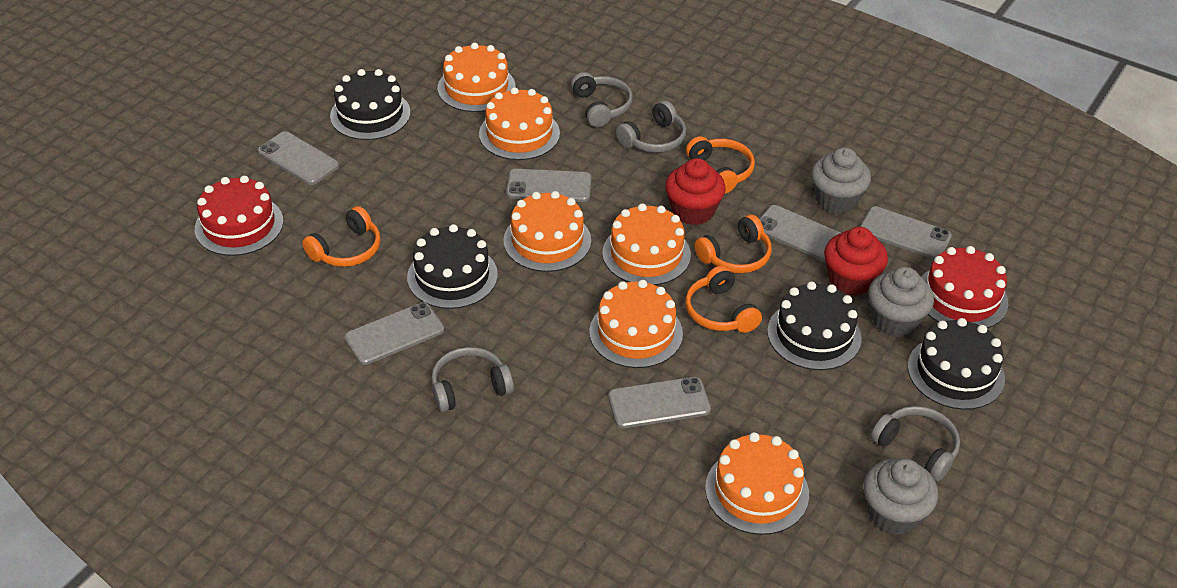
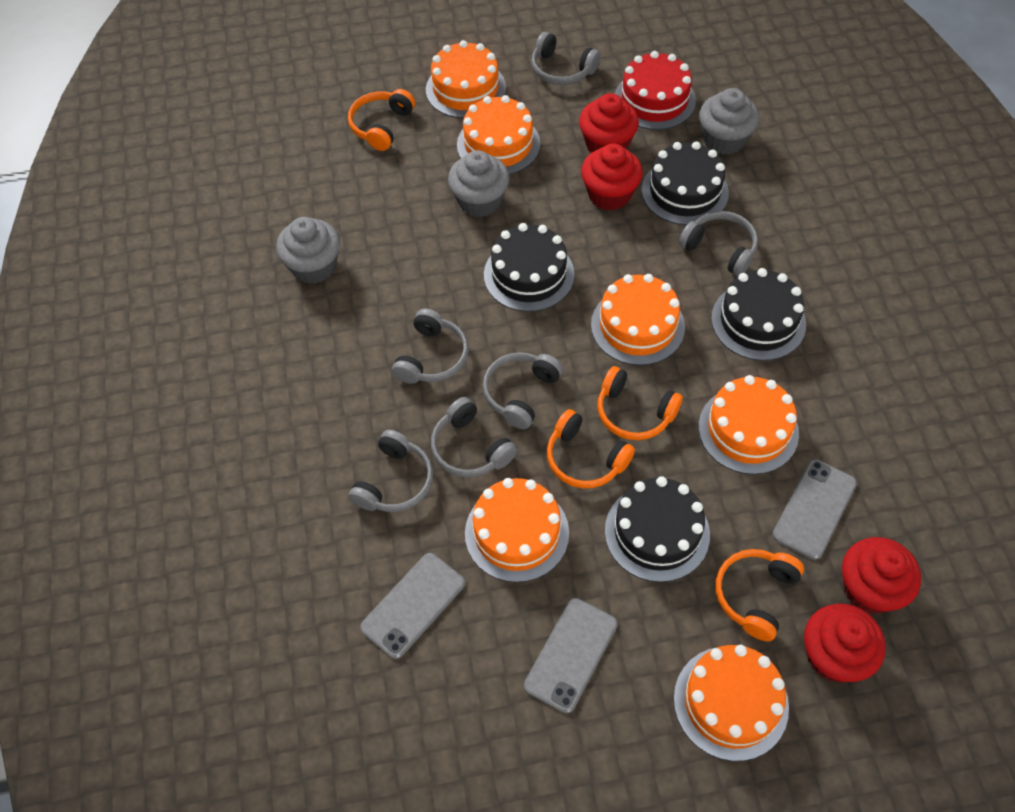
grey headphones: [431,347,514,412] [571,72,633,127] [616,101,686,153] [871,406,960,481] = 4 -> [348,430,433,512] [392,309,469,384] [431,397,517,477] [483,352,563,429] [531,32,600,85] [679,211,758,276] = 6
grey phone: [258,131,339,185] [345,302,444,365] [506,169,592,202] [608,377,711,428] [759,205,841,262] [860,206,952,259] = 6 -> [360,553,465,659] [524,598,617,713] [772,459,857,560] = 3
red cake: [195,176,283,256] [921,246,1008,328] = 2 -> [615,51,696,130] = 1
red cupcake: [665,158,726,225] [824,227,888,296] = 2 -> [579,93,639,153] [581,143,643,211] [804,604,886,683] [842,537,921,614] = 4

